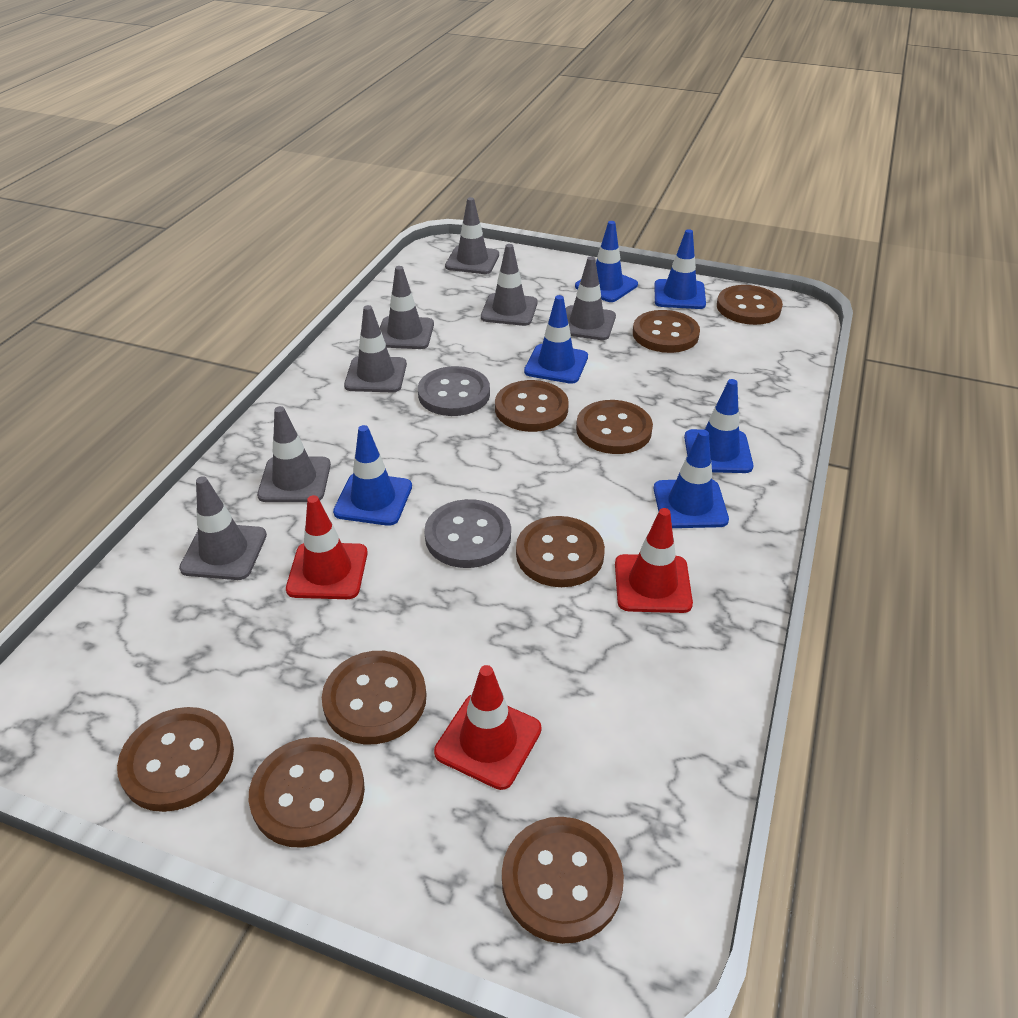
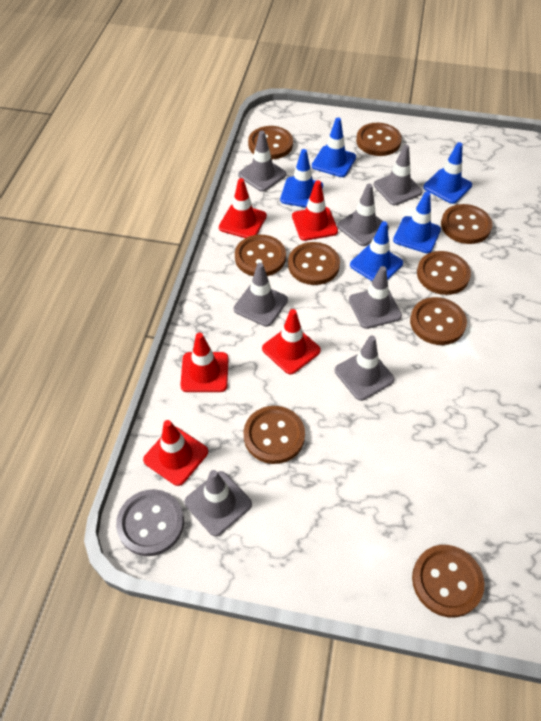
blue traffic cone: [333,425,412,526] [524,295,588,384] [575,221,638,302] [654,229,706,309] [654,430,729,528] [684,379,753,473] = 6 -> [280,149,323,207] [312,118,356,177] [350,221,403,281] [393,192,441,253] [424,142,472,204] = 5
grey button: [418,366,490,416] [424,499,511,568] = 2 -> [116,489,184,556] = 1
red traffic cone: [286,495,368,599] [434,665,542,790] [615,508,693,613] = 3 -> [143,420,208,486] [180,333,228,392] [219,178,267,238] [262,309,321,374] [292,180,338,241] = 5

